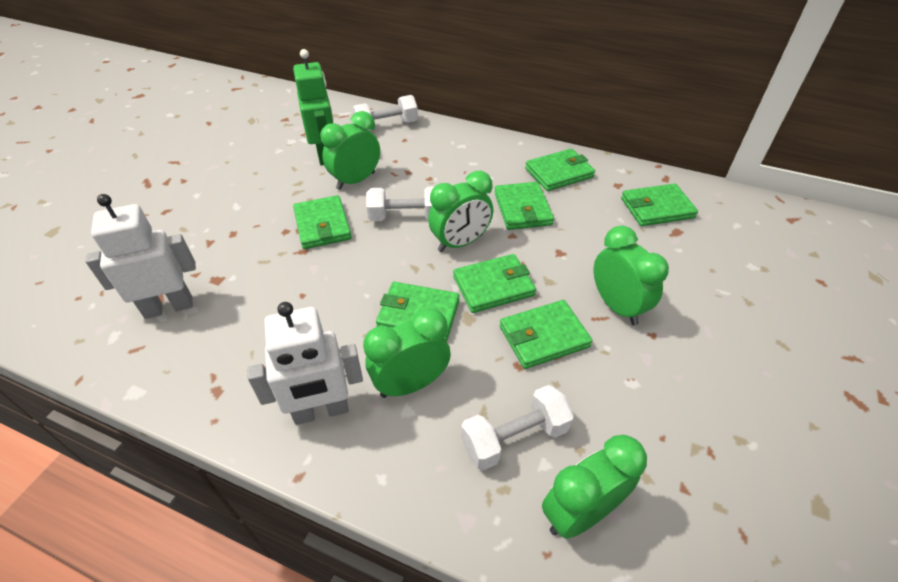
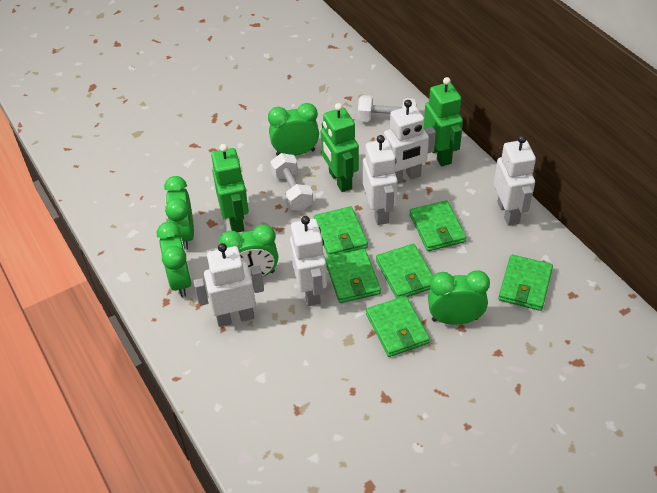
green robot: [293,49,333,166] = 1 -> [211,144,249,232] [321,103,359,192] [424,77,463,166] = 3
green wallet: [293,195,351,249] [376,282,459,341] [453,254,536,313] [494,182,554,230] [500,300,593,369] [525,149,595,191] [621,183,698,226] = 7 -> [314,206,368,256] [325,249,381,303] [366,296,430,357] [376,244,433,299] [409,200,466,251] [498,254,553,311] = 6
white dumbbell: [353,95,418,130] [366,187,434,221] [461,385,574,471] = 3 -> [270,153,313,211] [358,95,417,122] = 2
white robot: [85,194,196,319] [247,302,363,425] = 2 -> [193,243,264,327] [290,216,327,306] [363,135,398,225] [384,100,436,184] [494,135,536,226] = 5

